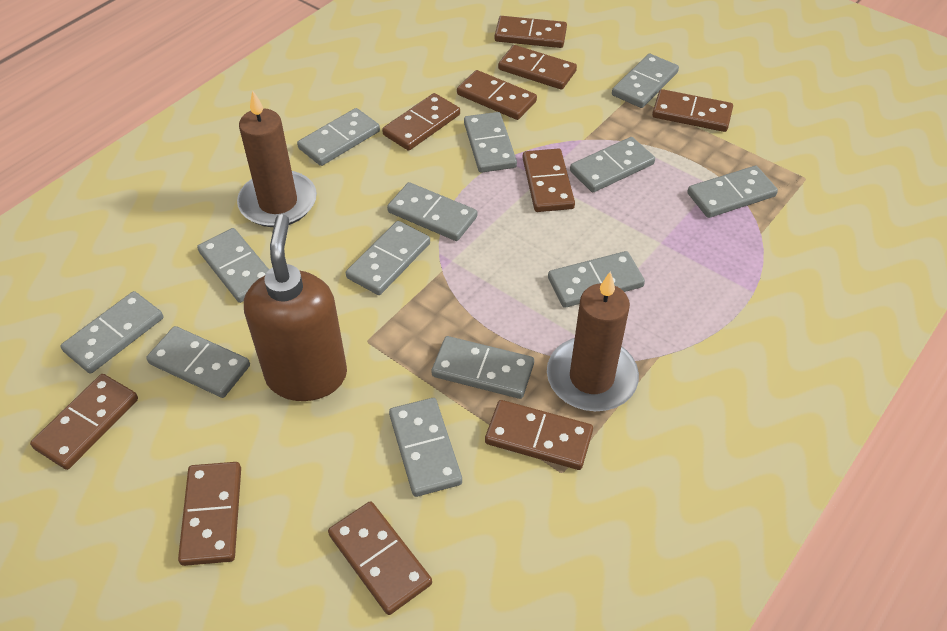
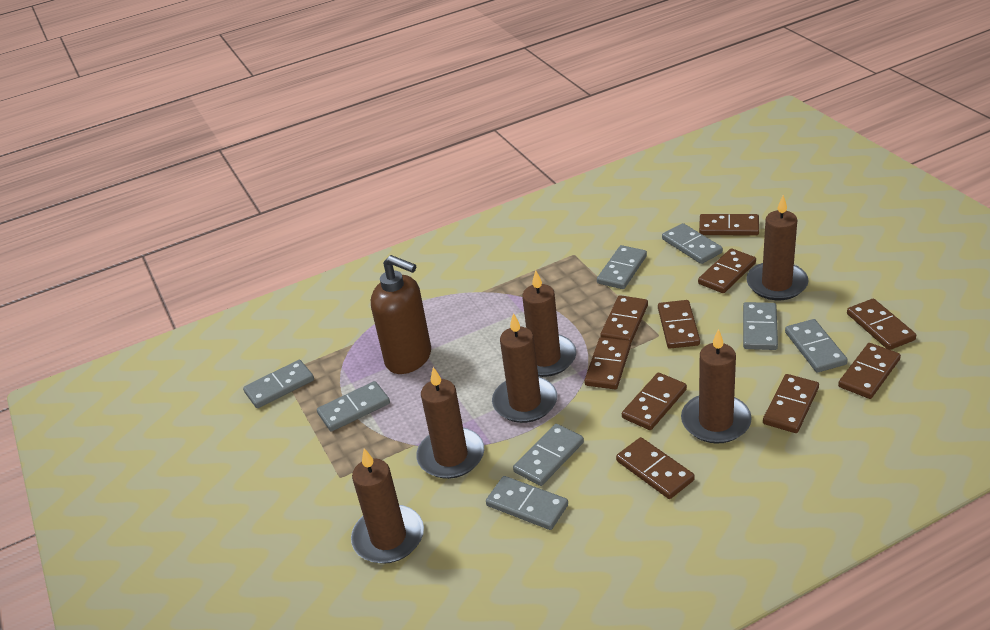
brown candle: [237,90,317,227] [547,271,639,411] = 2 -> [351,448,424,564] [416,367,484,479] [492,313,557,423] [522,270,576,377] [681,329,752,444] [746,195,809,300] = 6
grey domino: [61,291,163,374] [146,326,250,398] [197,228,269,303] [297,108,380,166] [346,221,430,295] [387,182,477,241] [389,398,462,497] [432,336,534,399] [464,112,517,173] [548,251,645,308] [570,137,655,192] [612,54,679,108] [687,166,778,218] = 13 -> [243,360,314,408] [317,381,390,432] [486,476,568,530] [513,424,584,486] [597,245,647,289] [662,223,723,264] [743,302,778,350] [785,319,848,372] = 8

